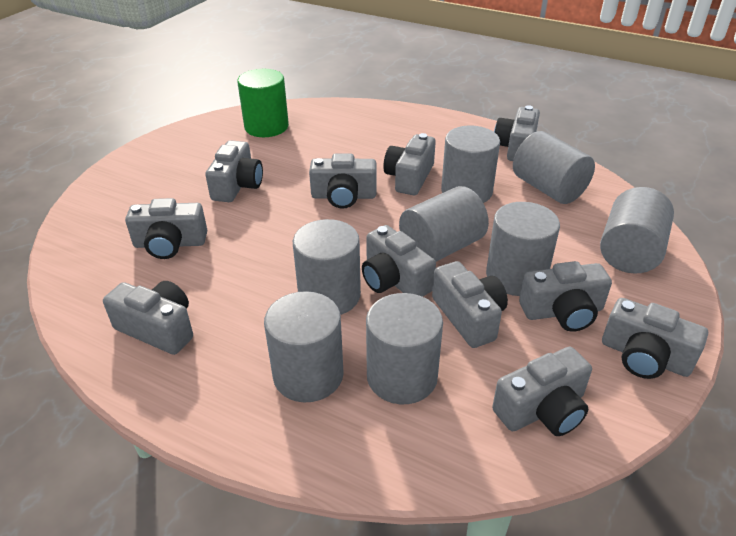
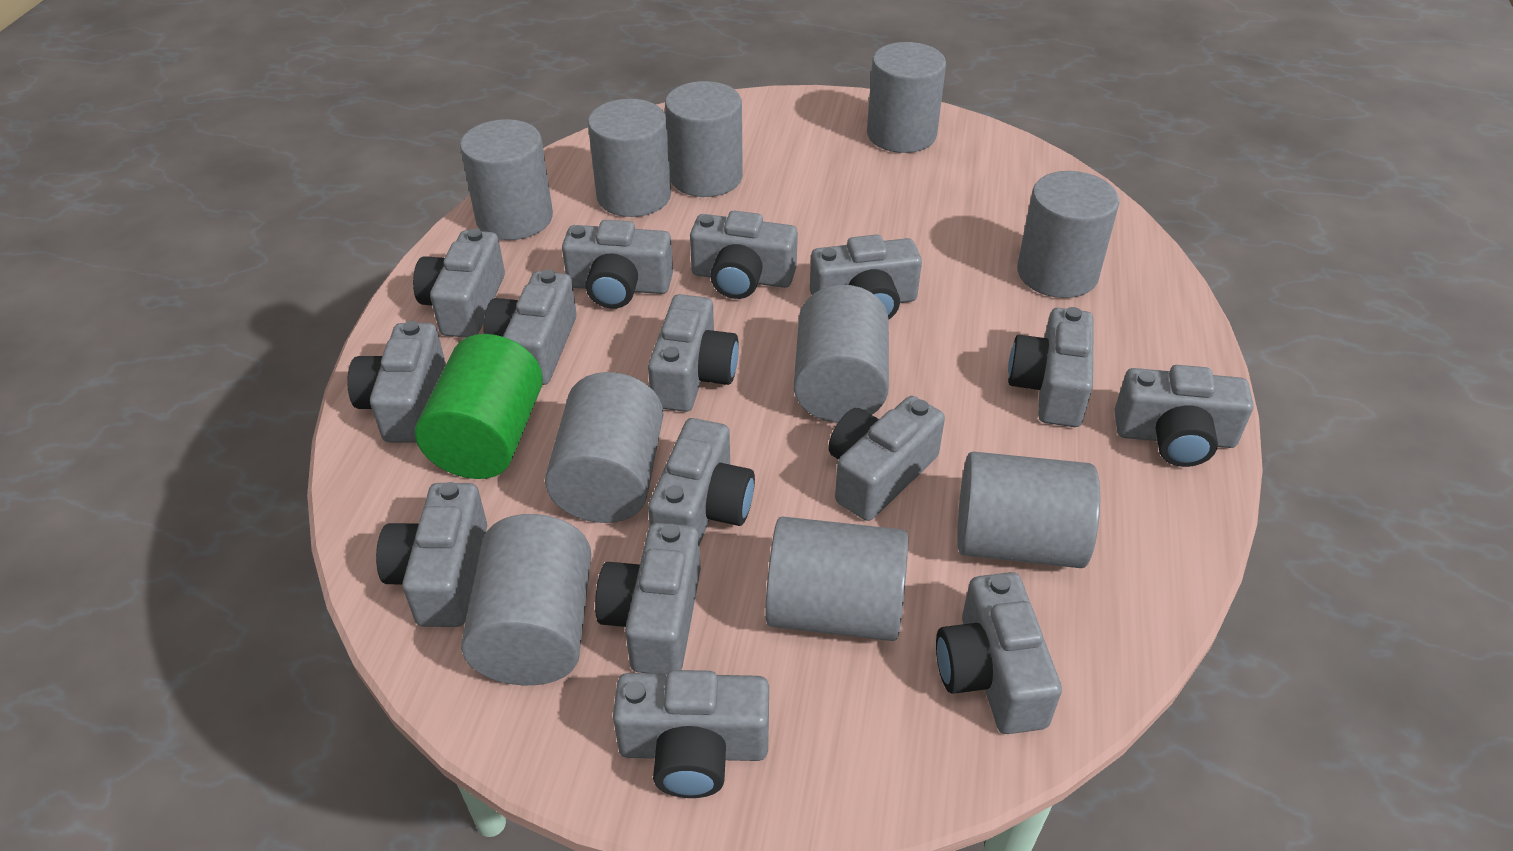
grey camera: [103,281,193,355] [125,198,207,259] [205,140,263,202] [309,153,377,209] [362,225,436,297] [383,133,436,195] [432,261,508,348] [492,347,592,436] [494,105,540,161] [519,261,612,332] [602,298,708,379] = 11 -> [347,321,446,442] [376,482,487,627] [413,228,505,338] [483,270,577,385] [562,220,673,309] [595,523,701,674] [613,670,769,798] [648,294,739,412] [648,418,755,545] [690,210,798,299] [810,235,922,319] [829,396,945,521] [936,572,1062,734] [1008,307,1094,427] [1114,365,1253,467] = 15
grey cylinder: [264,291,344,403] [293,219,361,315] [366,293,443,404] [399,186,489,262] [441,126,500,203] [486,202,560,296] [513,131,595,204] [600,187,674,274] = 8 -> [460,119,553,240] [461,514,591,685] [545,372,663,523] [588,99,671,217] [665,81,743,197] [765,516,908,641] [794,285,889,423] [867,42,946,153] [957,452,1100,568] [1017,171,1120,298] = 10

